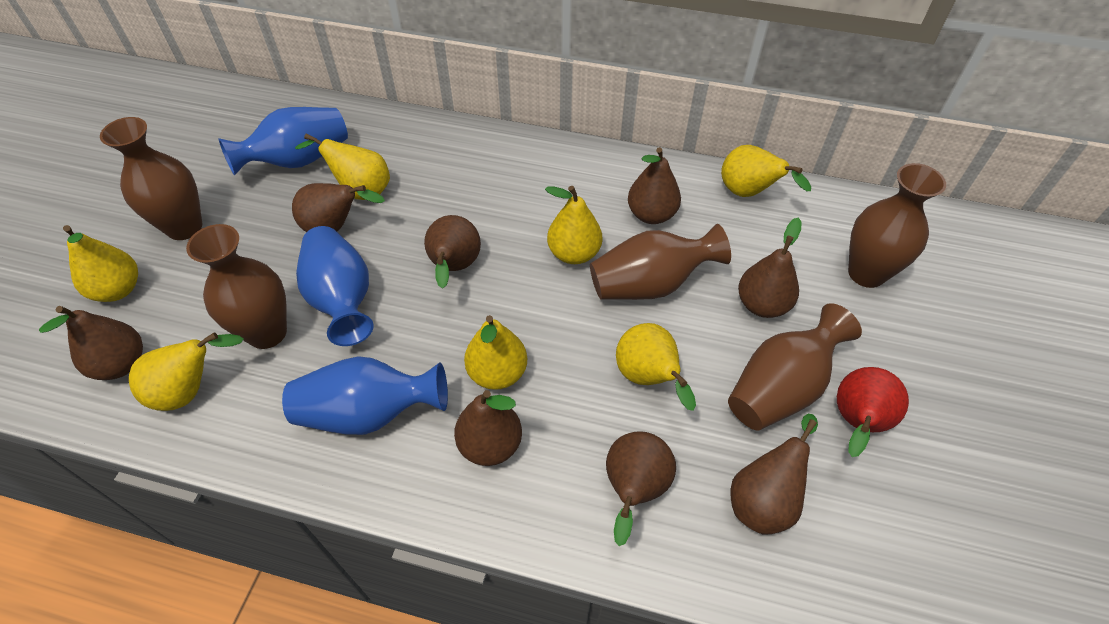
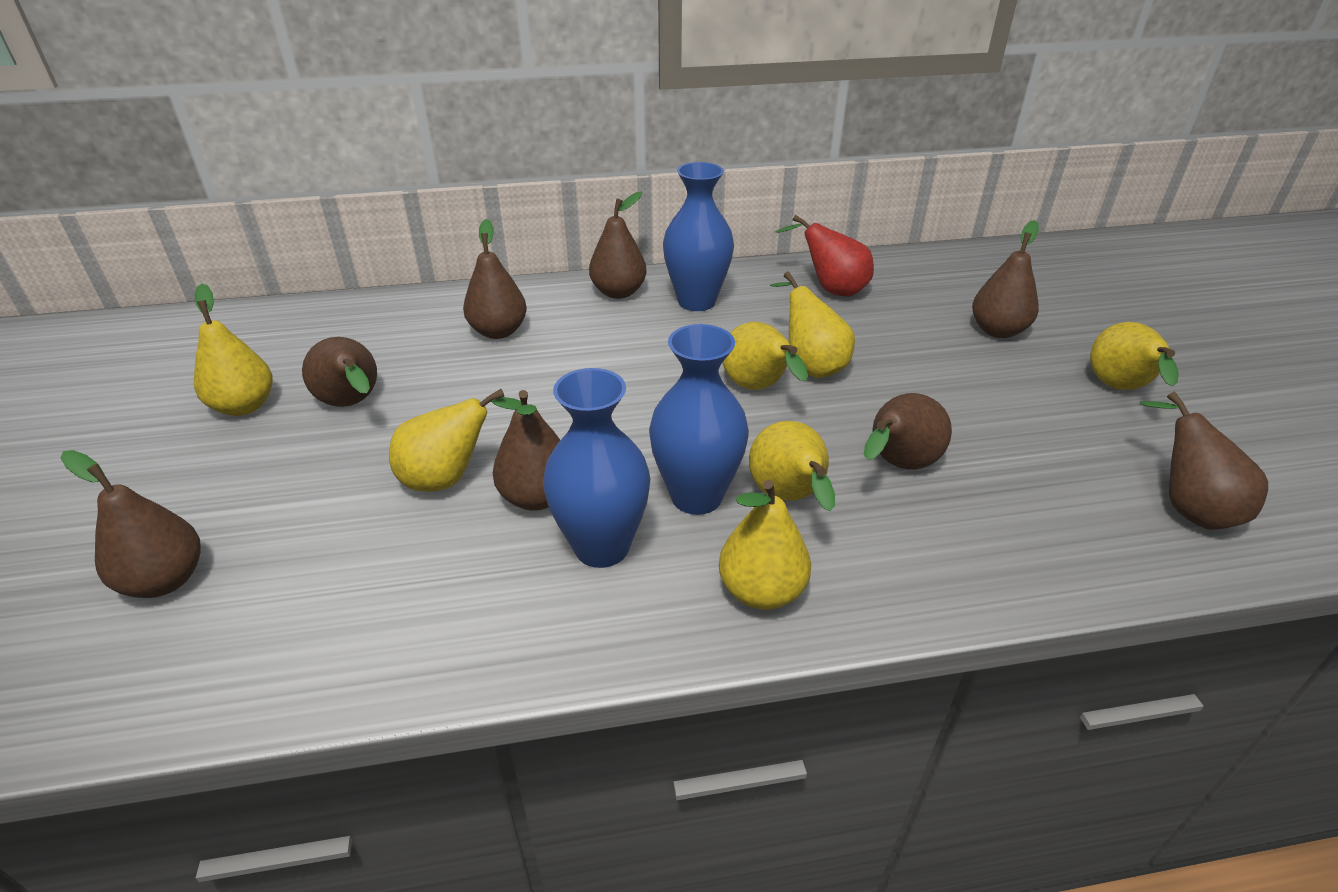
brown vase: [100,117,203,240] [186,224,287,349] [590,224,731,300] [728,303,862,431] [848,163,946,288] = 5 -> none = 0

